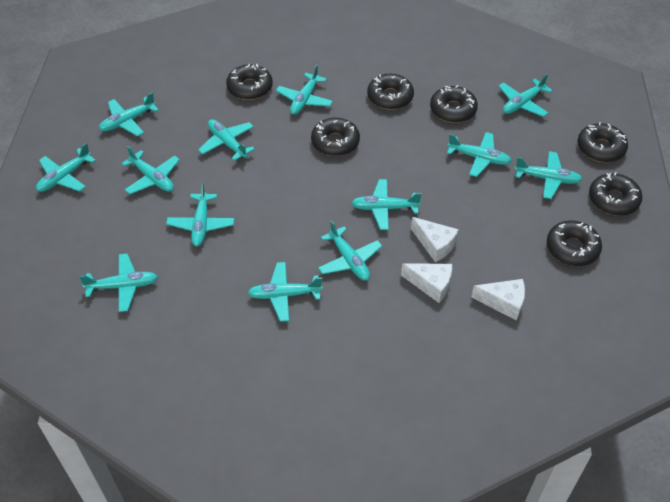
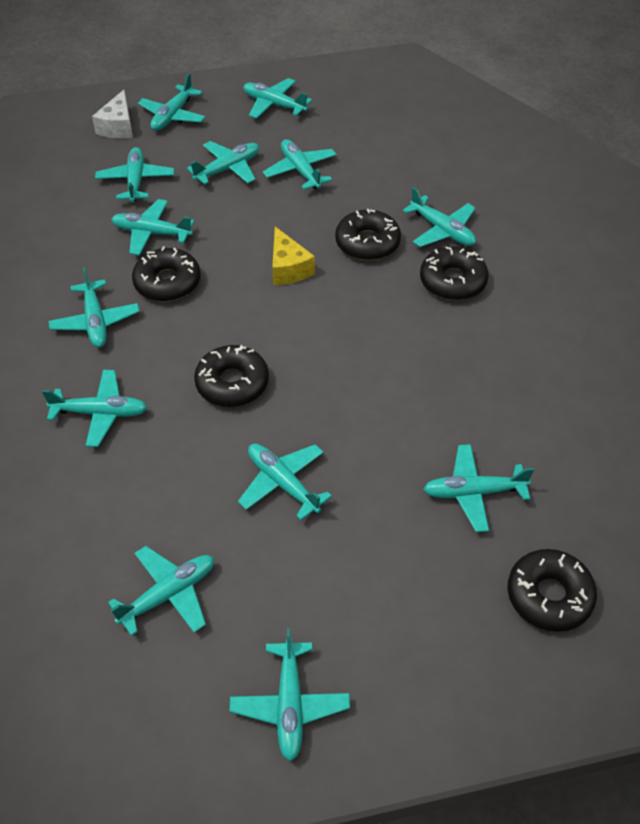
black donut: [226,64,273,100] [311,118,360,156] [367,73,414,110] [430,85,478,123] [547,221,602,266] [577,122,628,162] [589,172,643,216] = 7 -> [132,246,201,301] [194,345,269,407] [335,209,401,261] [420,247,489,300] [508,549,597,632] = 5
white cheese: [401,263,452,303] [411,217,459,262] [471,279,525,321] = 3 -> [92,90,133,138] = 1
yellow cheese: none = 0 -> [272,227,315,285] = 1

